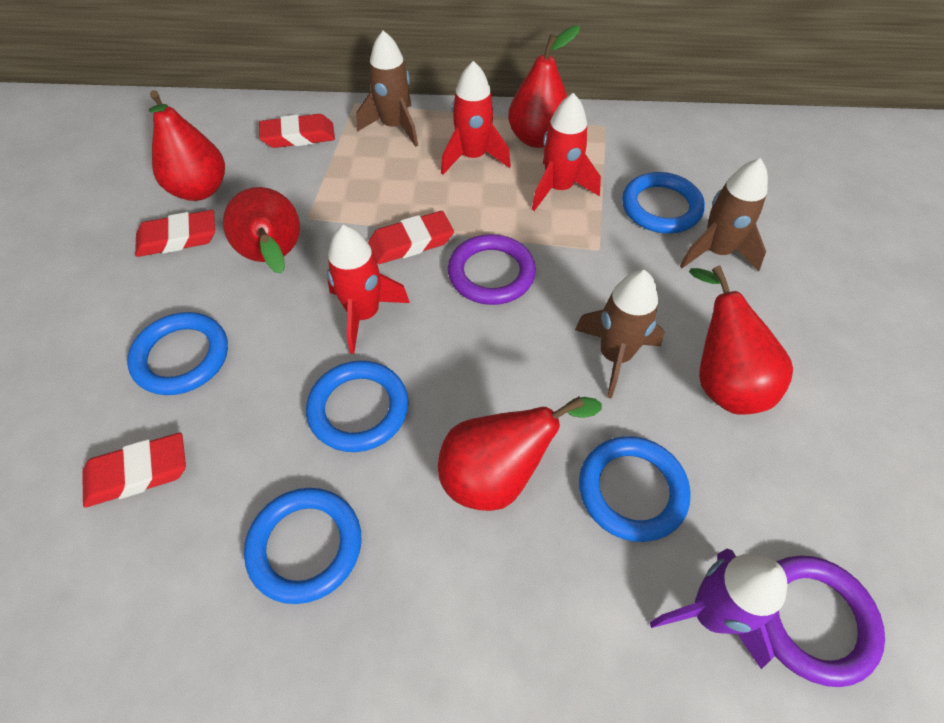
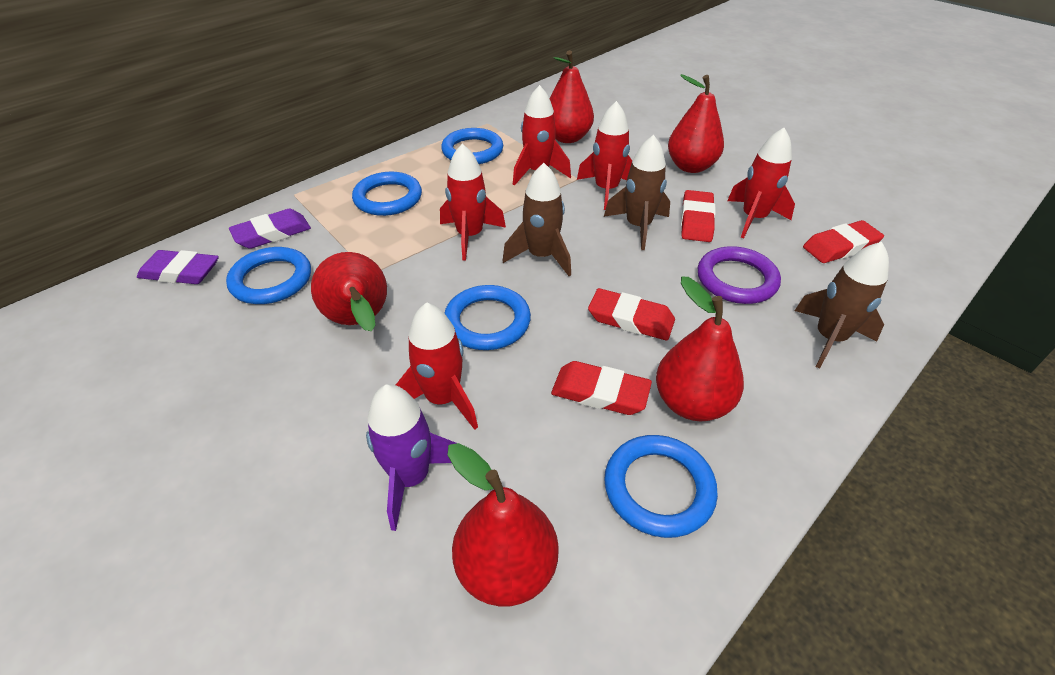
purple eraser: none = 0 -> [137,250,219,284] [229,209,311,249] = 2
purple ring: [448,234,536,305] [765,556,885,687] = 2 -> [698,246,781,304] = 1
red rocket: [327,225,410,354] [441,61,511,175] [532,93,601,211] = 3 -> [396,302,478,430] [440,144,506,261] [513,85,571,186] [577,101,632,210] [727,128,795,238] = 5

